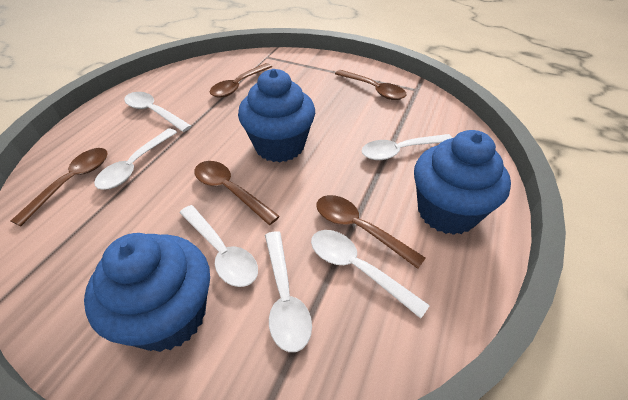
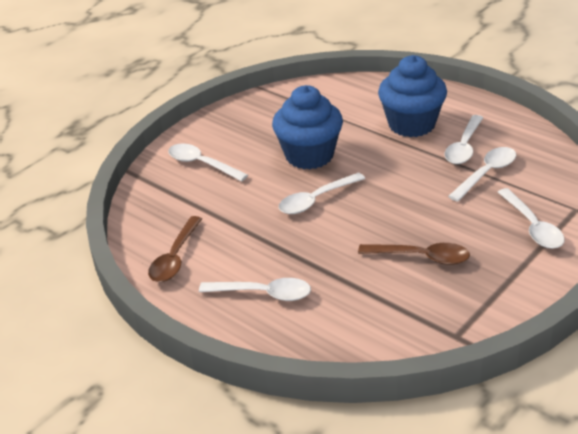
blue cupcake: [84,233,210,352] [238,69,315,162] [414,130,511,235] = 3 -> [272,85,343,170] [378,55,447,137] = 2
brown spoon: [11,148,108,226] [194,161,280,225] [210,63,272,97] [316,195,426,269] [335,70,406,100] = 5 -> [148,216,202,282] [358,243,470,265] = 2

